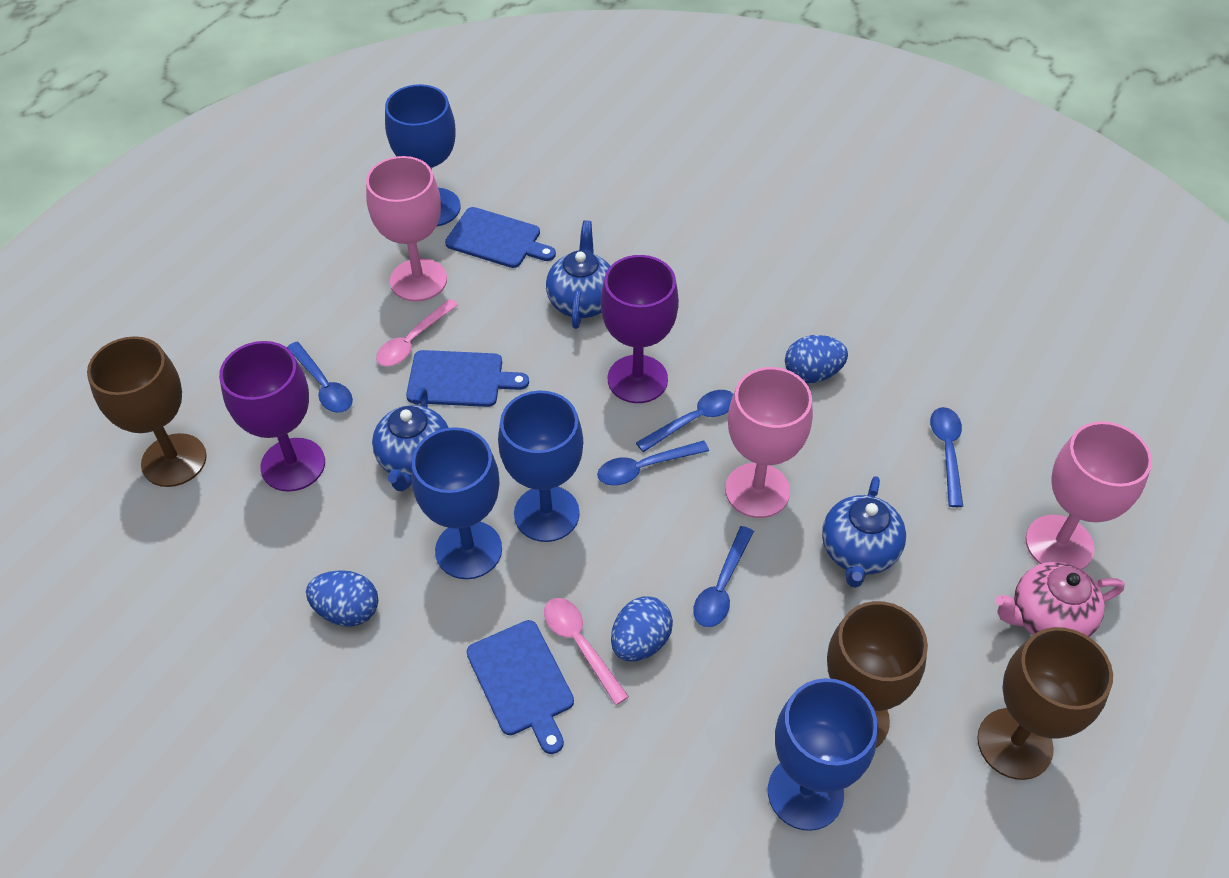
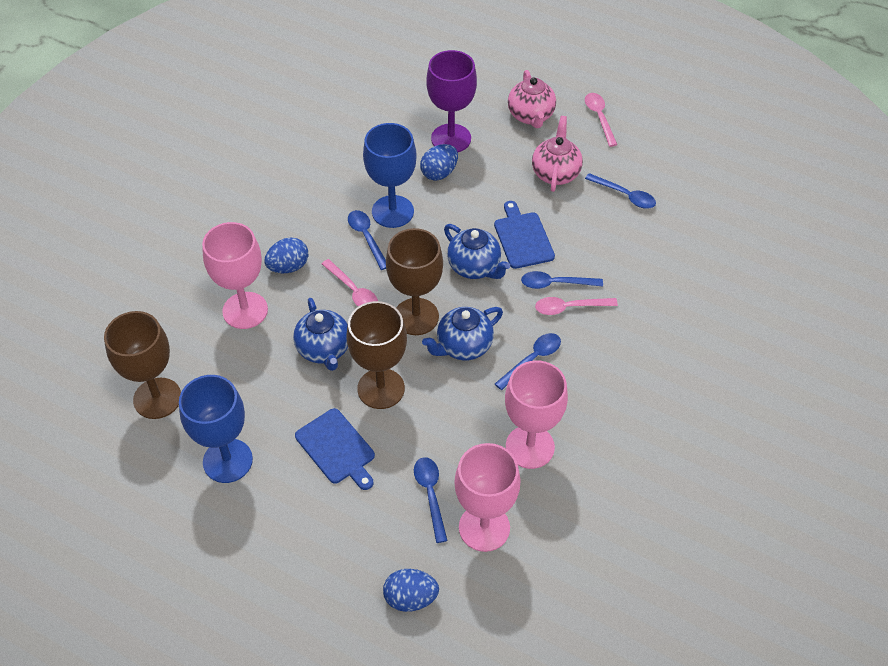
blue cutting board: [406,350,529,407] [445,207,556,268] [467,620,574,754] = 3 -> [295,408,375,490] [494,201,555,269] = 2
blue goblet: [385,84,460,227] [411,427,502,579] [498,391,583,542] [768,678,878,831] = 4 -> [179,375,253,483] [363,123,417,228] = 2
pink spoon: [376,299,458,366] [544,598,629,705] = 2 -> [322,259,378,307] [535,297,618,315] [585,93,617,147] = 3
pink teapot: [995,562,1125,637] = 1 -> [508,70,556,128] [532,116,583,192] = 2
purple goblet: [219,341,325,492] [601,255,679,403] = 2 -> [426,50,477,152] = 1

